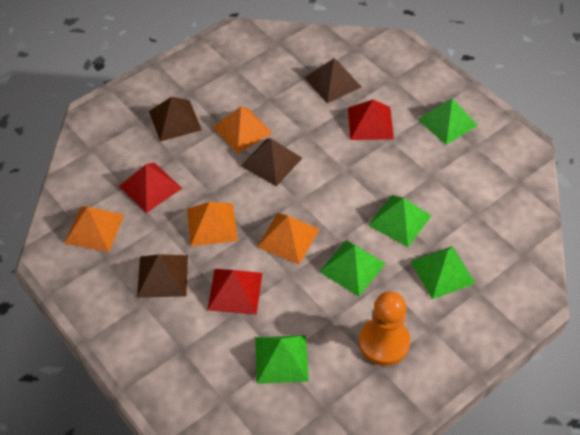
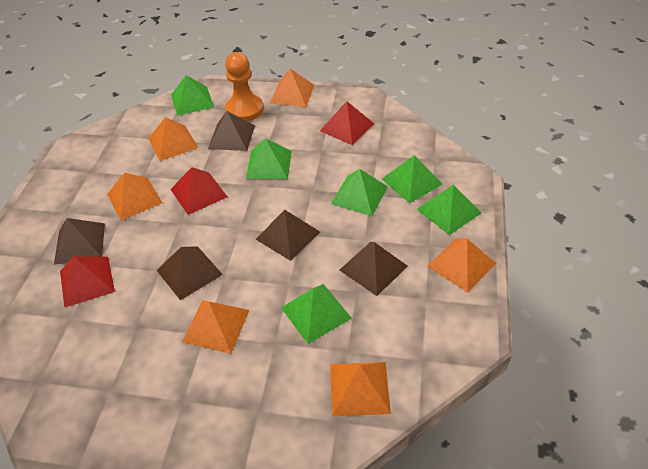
brown pyramid: [137,254,188,298] [149,97,202,142] [241,138,302,187] [304,58,361,103] = 4 -> [54,218,105,265] [156,246,223,301] [208,111,255,151] [256,210,320,261] [340,242,408,296] = 5
green pyramid: [255,335,309,384] [319,240,386,296] [368,195,431,247] [410,246,476,299] [418,98,478,145] = 5 -> [171,75,214,116] [246,138,292,179] [281,284,352,344] [331,169,388,216] [382,155,443,203] [417,185,481,235] = 6
orange pyramid: [64,207,124,252] [187,202,238,246] [213,106,272,153] [257,213,319,264] = 4 -> [107,173,162,220] [148,117,198,161] [182,300,250,354] [270,68,314,107] [330,362,391,416] [428,238,496,293] = 6

